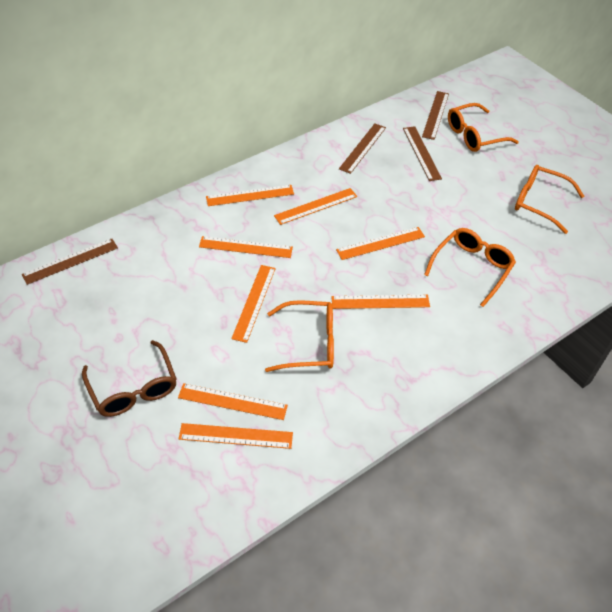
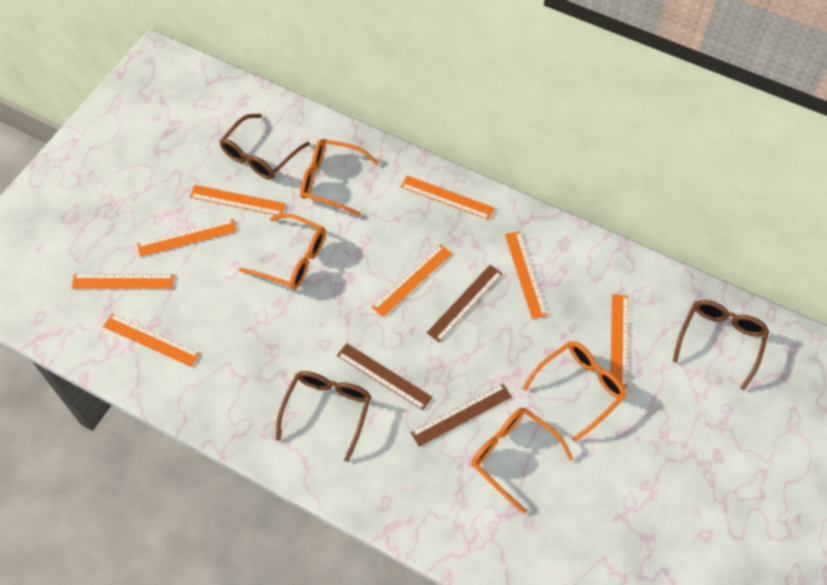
brown glasses: [82,340,177,417] = 1 -> [220,114,310,180] [276,371,371,462] [672,300,769,391] = 3
brown ruler: [22,238,118,285] [339,124,386,174] [403,126,442,181] [422,91,449,140] = 4 -> [337,343,433,410] [411,383,512,447] [427,265,503,342] = 3

